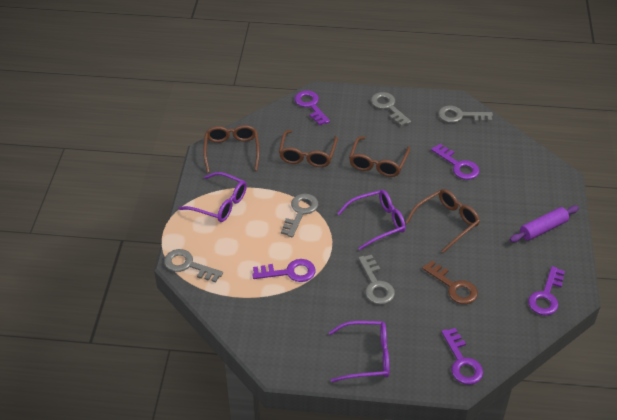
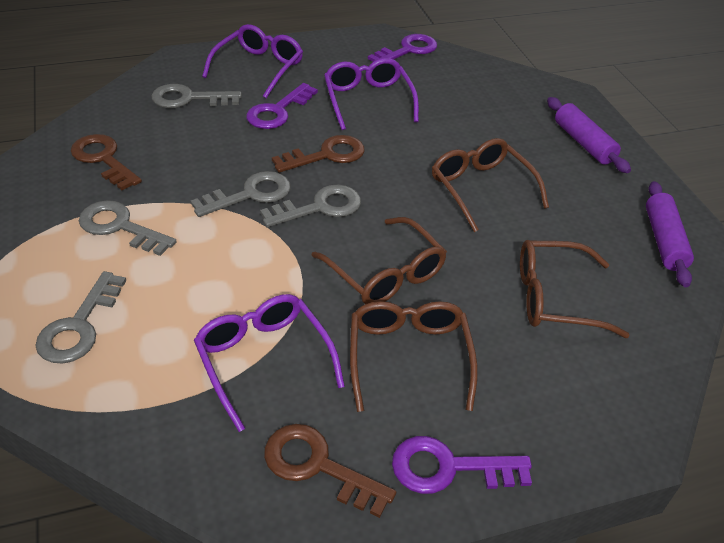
brown key: [422,261,478,304] = 1 -> [71,134,142,190] [264,424,396,518] [272,135,364,173] = 3
purple key: [252,259,315,282] [294,90,330,125] [431,144,480,180] [441,328,483,385] [528,266,565,315] = 5 -> [246,83,318,129] [368,34,437,62] [392,436,532,494] = 3
purple rolling pin: [510,205,579,242] = 1 -> [547,97,631,173] [646,181,694,287] = 2

